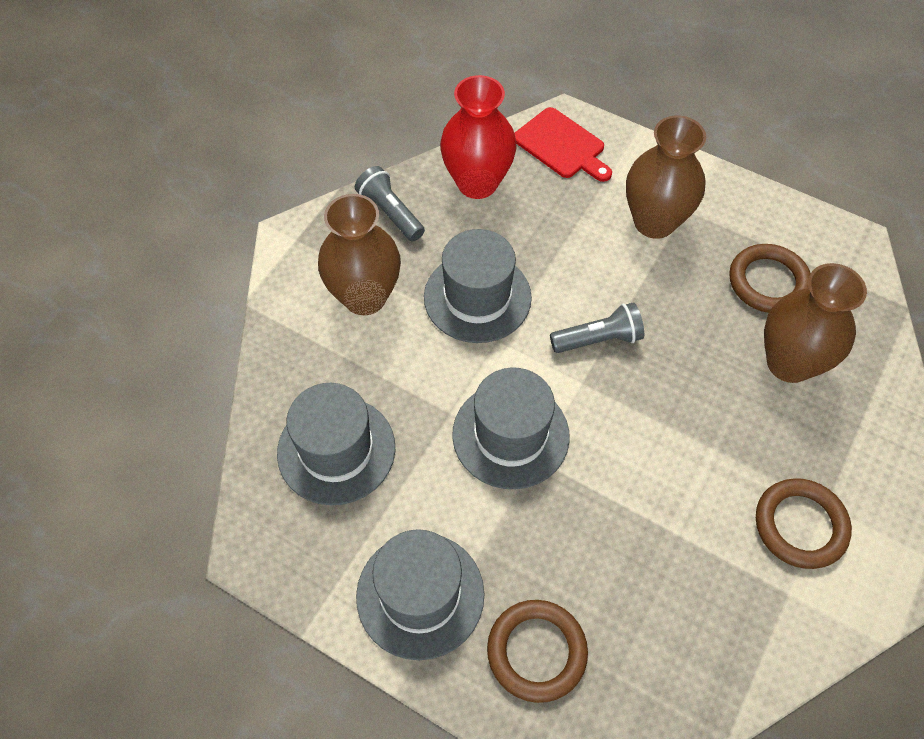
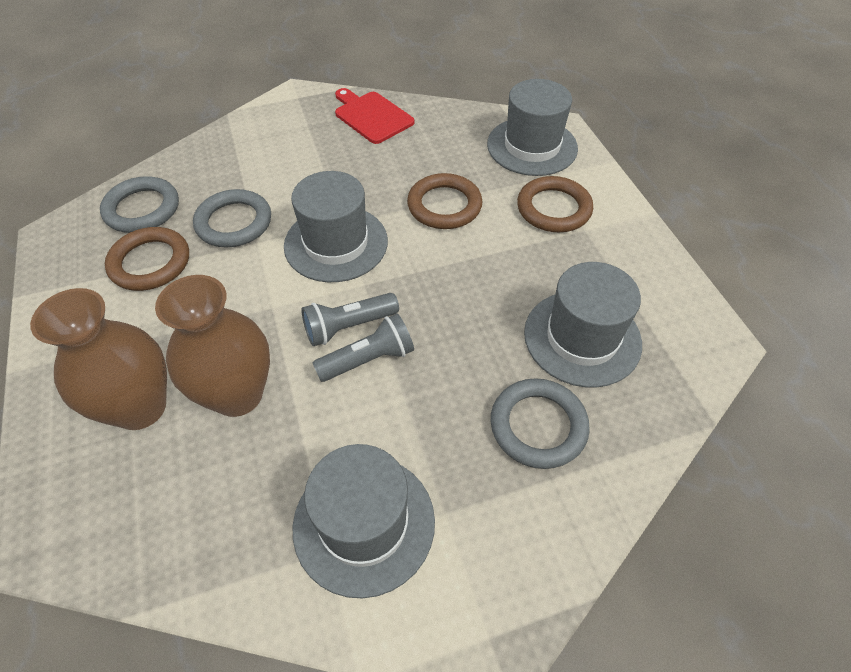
brown vase: [318,194,401,315] [626,115,706,239] [764,263,867,383] = 3 -> [30,288,167,430] [155,275,270,417] = 2
grey ring: none = 0 -> [100,176,179,233] [193,189,271,247] [491,378,590,469] = 3
red vase: [440,75,517,199] = 1 -> none = 0

